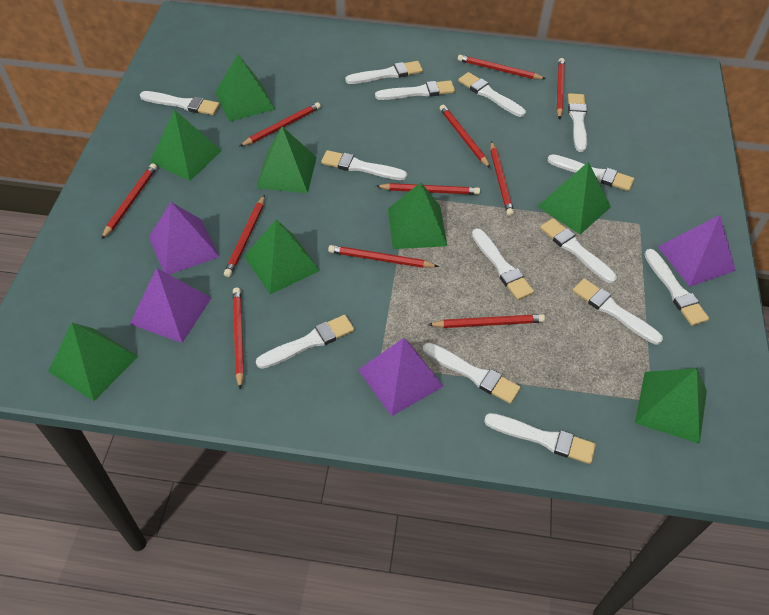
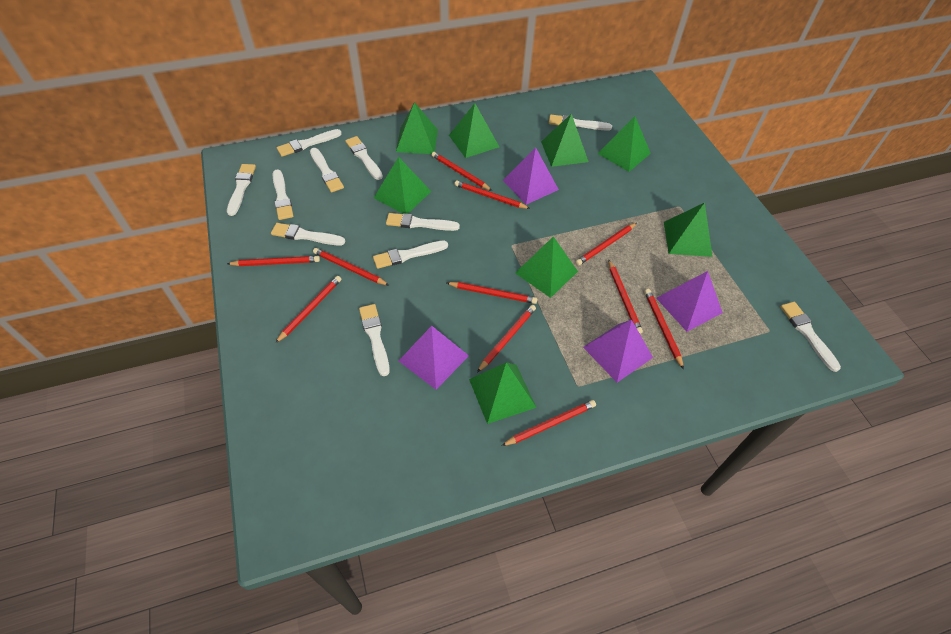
white brush: [140,91,220,115] [256,315,354,369] [321,150,407,180] [345,61,423,84] [375,80,455,100] [423,343,521,404] [458,72,526,117] [472,228,534,300] [484,413,596,464] [540,218,617,283] [547,154,634,191] [568,93,587,152] [573,278,663,345] [644,249,709,326] = 14 -> [227,164,256,216] [271,223,345,245] [272,169,293,220] [277,129,342,157] [310,148,344,192] [345,136,383,180] [359,304,390,376] [373,240,448,269] [386,213,460,231] [549,115,612,131] [781,302,841,372] = 11

